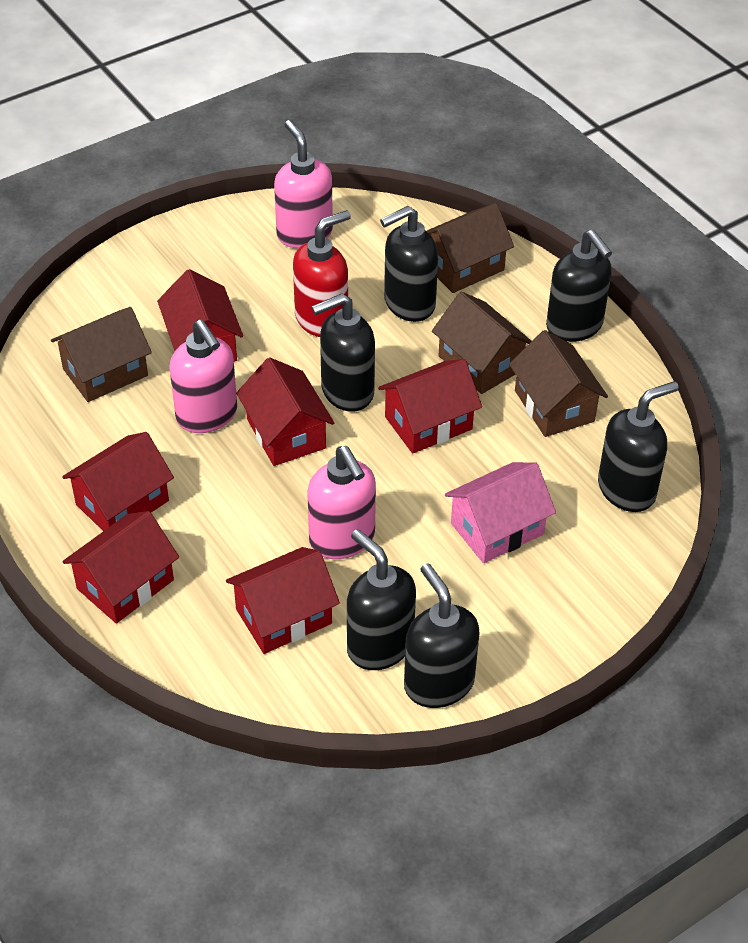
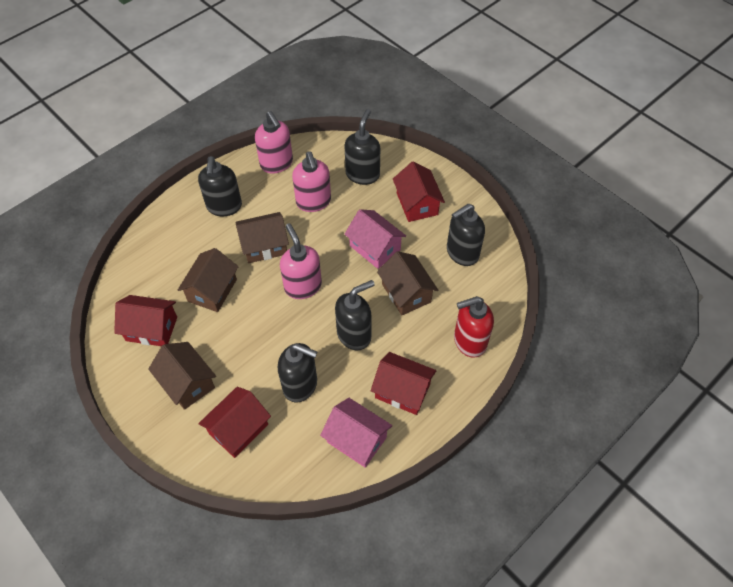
black soap dispenser: [312,293,375,412] [347,529,416,670] [380,206,438,322] [404,563,479,708] [546,230,612,342] [598,381,679,512] = 6 -> [198,156,242,217] [278,343,317,403] [335,280,375,351] [344,109,380,185] [447,204,485,266] = 5
pink house: [445,462,556,563] = 1 -> [320,398,392,468] [345,209,406,269] = 2
red house: [62,432,174,531] [62,511,179,624] [157,269,243,362] [226,547,340,654] [236,357,334,466] [378,359,482,454] = 6 -> [114,295,177,346] [198,387,271,458] [371,352,436,415] [393,161,445,222] = 4

